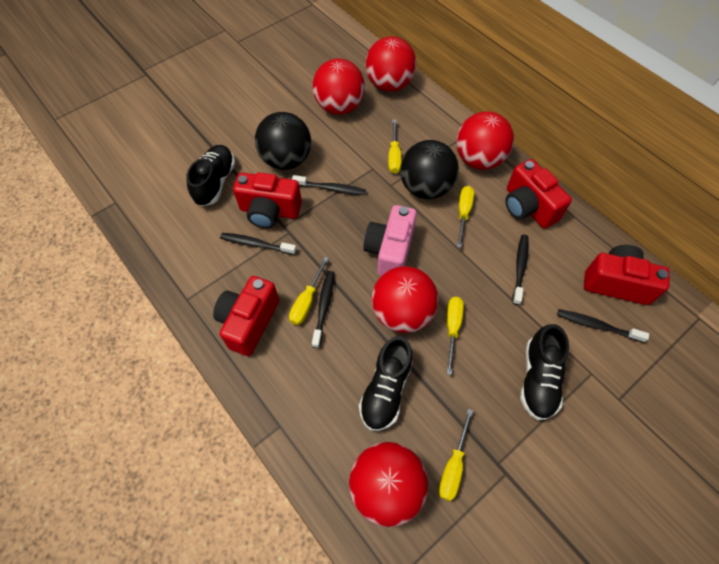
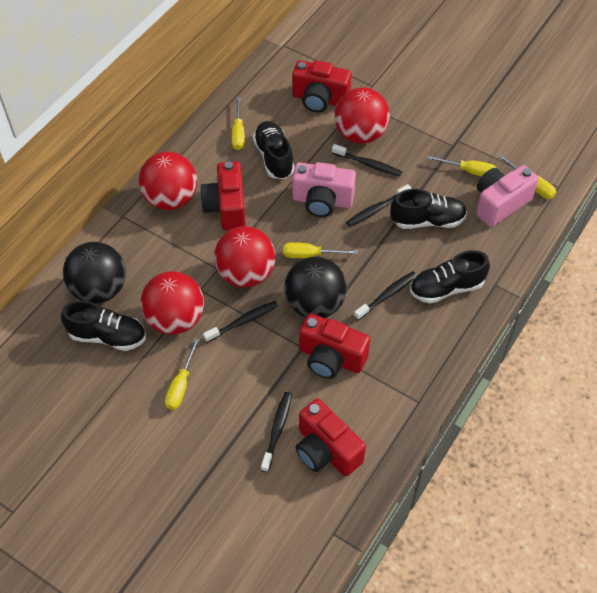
black shoe: [186,145,235,206] [359,336,413,431] [520,324,569,420] = 3 -> [61,300,146,351] [253,121,294,179] [390,189,467,229] [410,250,490,303] = 4
pink camera: [363,205,417,276] = 1 -> [292,162,356,217] [476,165,539,227] = 2
red ball: [313,58,365,115] [349,442,428,527] [365,36,416,92] [372,266,438,333] [456,112,514,170] = 5 -> [139,152,197,210] [140,271,204,335] [214,226,275,288] [334,87,390,144] = 4

